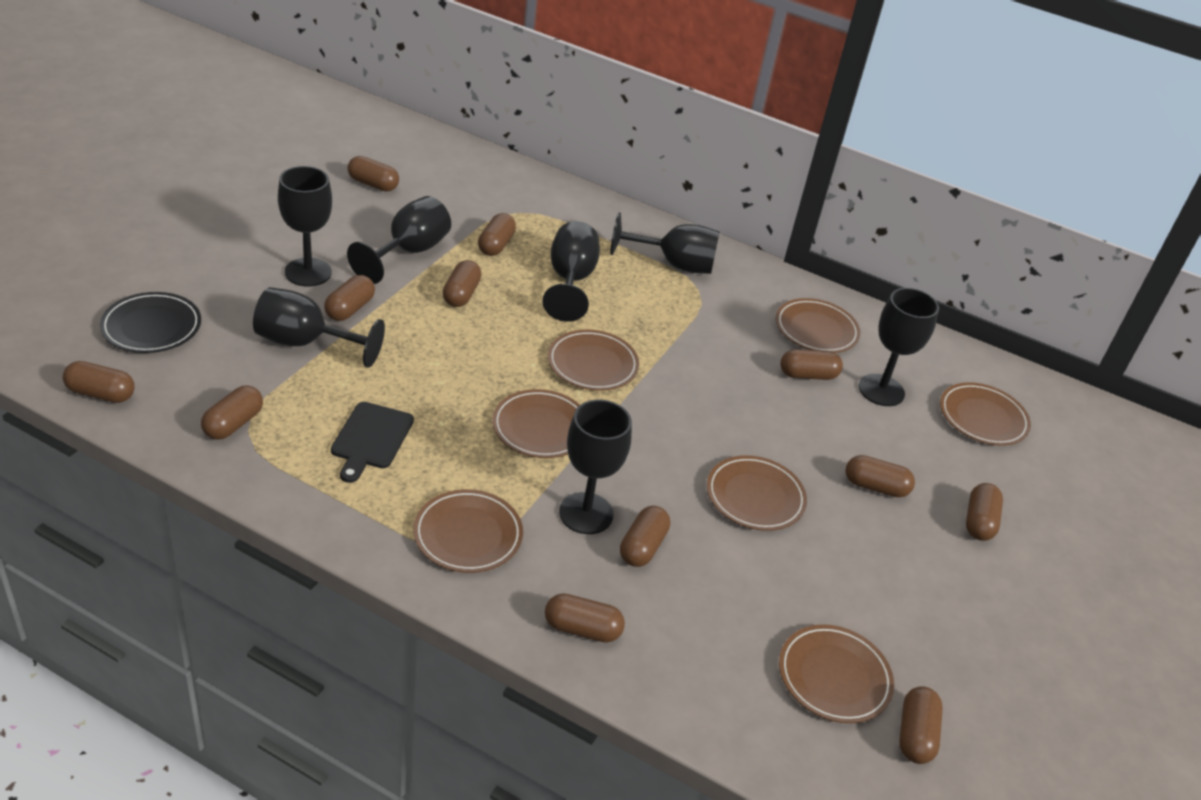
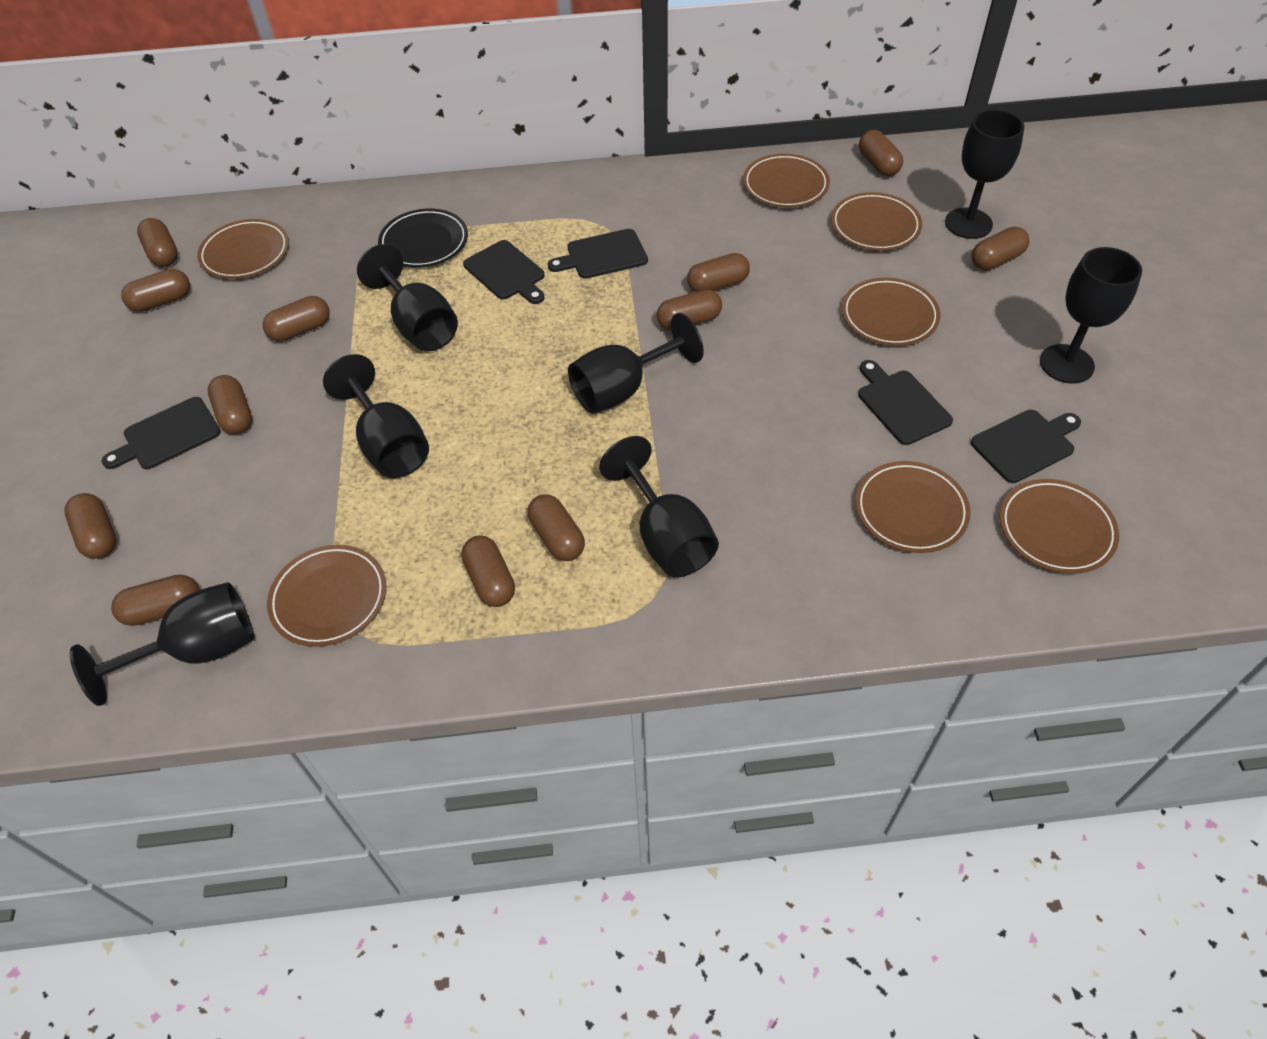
black cutting board: [331,402,414,483] = 1 -> [101,397,221,469] [463,240,545,304] [548,229,648,279] [858,360,953,445] [971,410,1081,483] = 5

